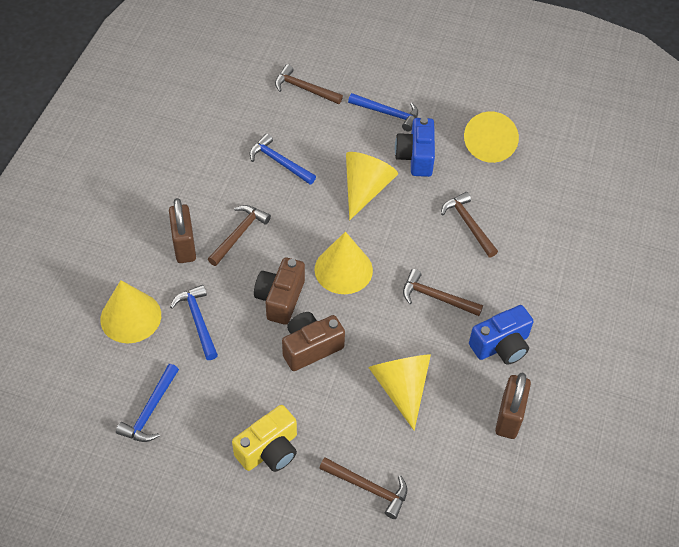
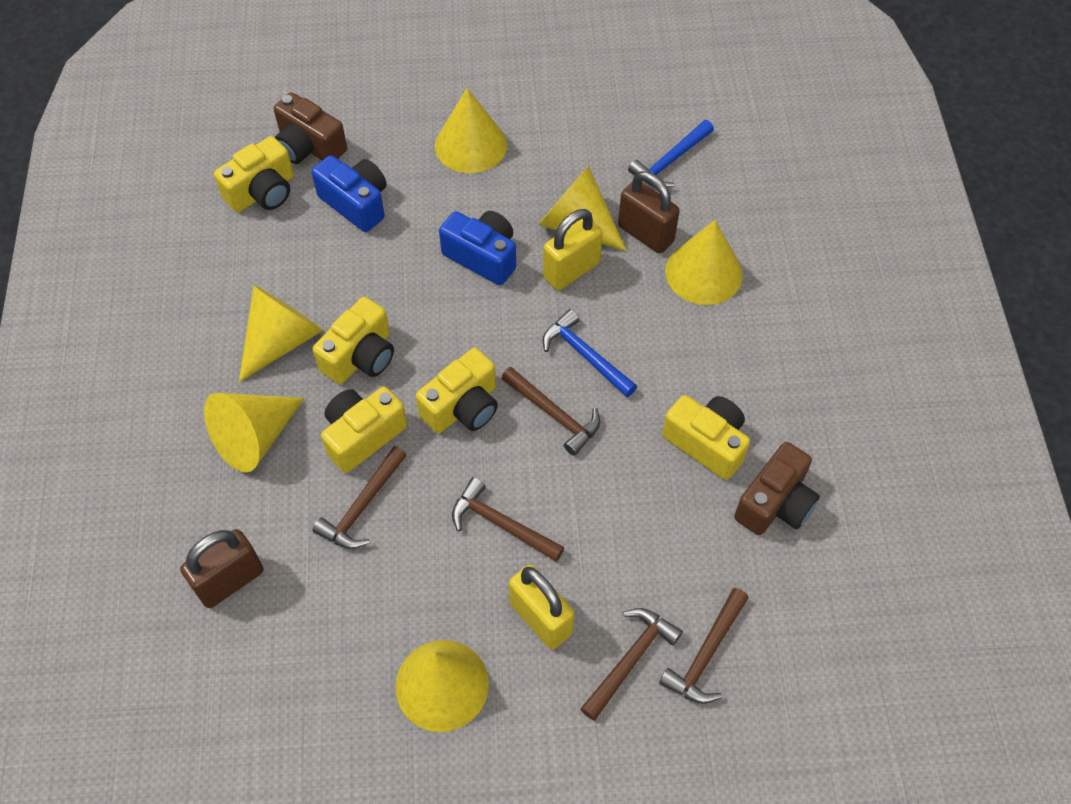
blue hammer: [116,364,179,442] [170,285,218,360] [249,133,316,184] [348,93,418,131] = 4 -> [543,309,637,398] [628,120,714,188] = 2
yellow camera: [232,405,297,472] = 1 -> [214,136,294,212] [313,297,394,384] [321,387,407,473] [416,348,498,433] [662,395,750,480] = 5
yellow cone: [100,280,161,344] [314,232,373,294] [346,152,398,220] [368,354,431,431] [464,111,519,163] = 5 -> [204,393,305,473] [239,285,323,382] [395,640,489,732] [435,88,507,173] [538,166,627,251] [665,220,743,305] = 6
yellow padlock: none = 0 -> [509,565,574,649] [543,209,603,290] = 2

